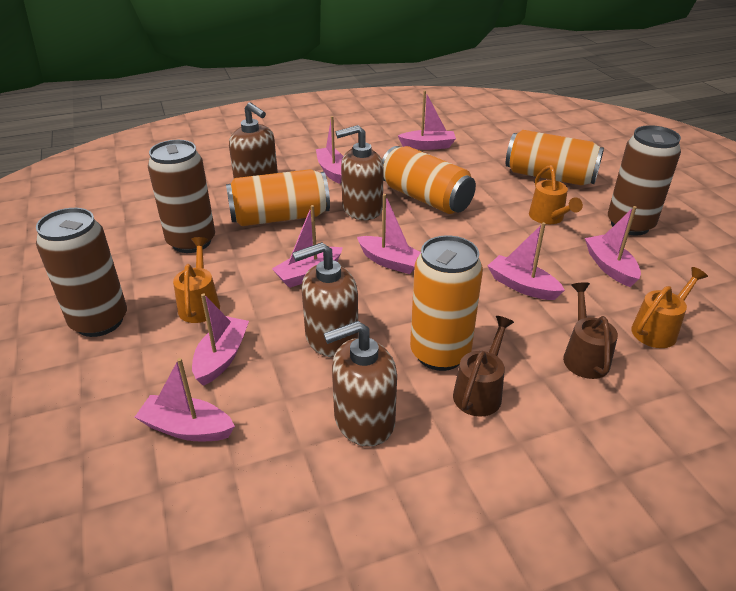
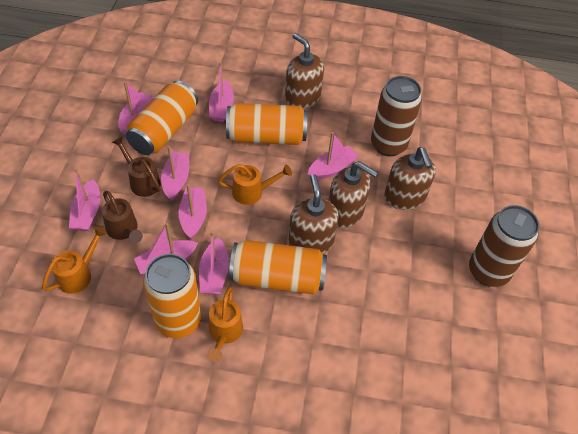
brown can: [36,208,127,337] [148,140,215,253] [608,125,681,235] = 3 -> [371,76,422,156] [469,205,539,287] = 2

